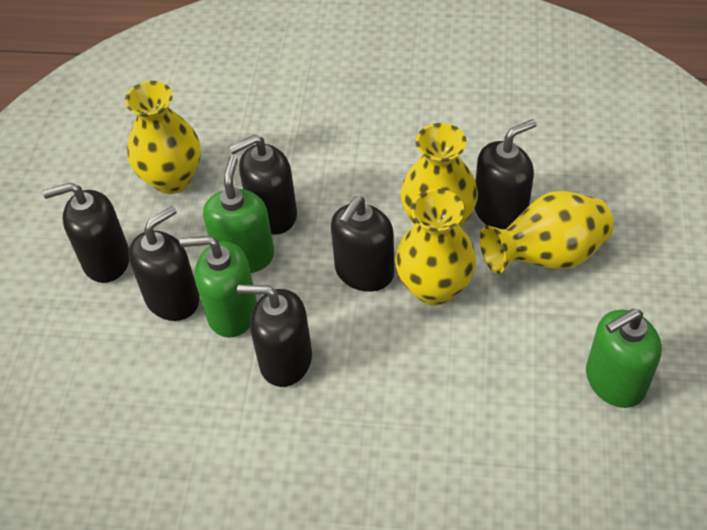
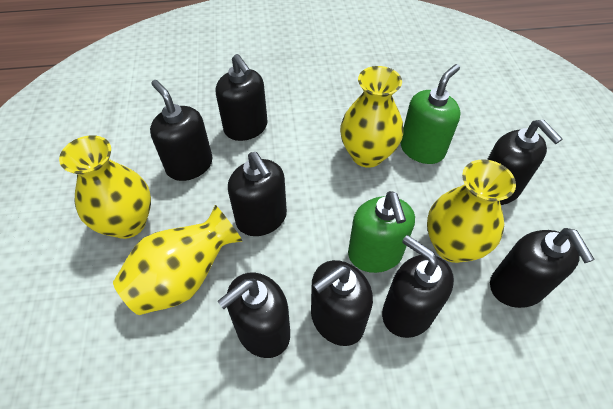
black soap dispenser: [43,182,129,283] [129,206,199,321] [229,135,297,235] [237,285,312,387] [331,196,394,292] [475,119,537,229] = 6 -> [150,80,213,181] [216,54,268,141] [217,273,290,358] [228,152,287,236] [311,260,373,346] [382,235,454,338] [487,119,562,205] [490,228,595,308] = 8
green soap dispenser: [180,236,257,338] [203,156,274,273] [586,309,662,408] = 3 -> [348,191,415,273] [400,64,461,164] = 2

